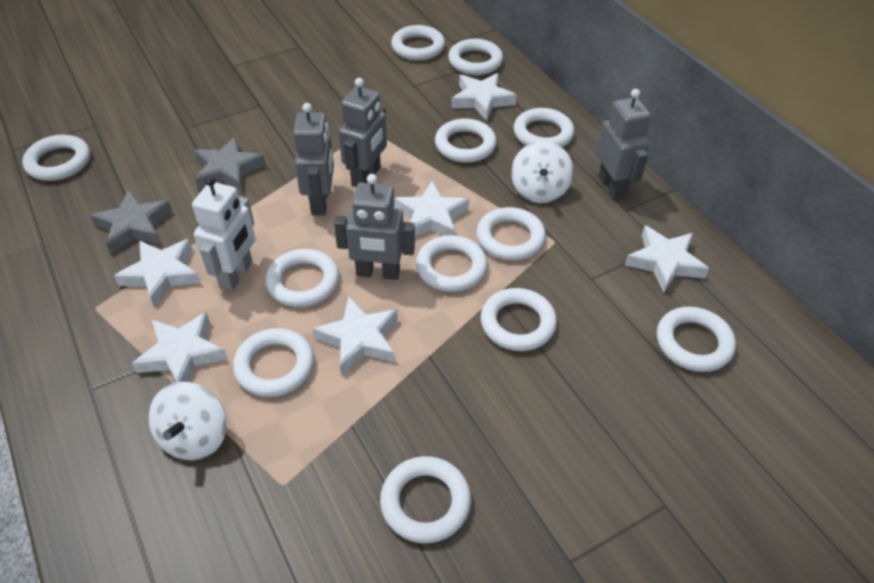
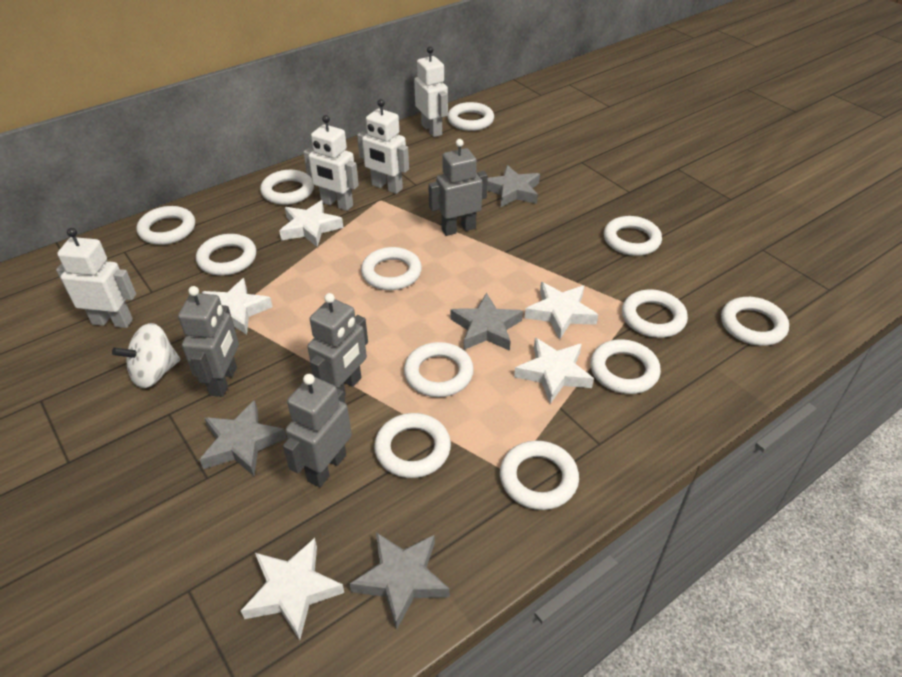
grey star: [90,190,172,254] [194,137,266,192] = 2 -> [200,400,287,476] [350,532,450,630] [451,293,523,351] [487,165,540,207] = 4
white robot: [192,175,256,291] = 1 -> [56,228,136,328] [303,115,359,211] [357,99,409,194] [414,46,448,137] = 4
white spinning top: [149,382,227,460] [511,141,573,203] = 2 -> [112,323,181,388] = 1
white star: [114,239,201,307] [132,312,227,382] [313,296,398,374] [394,181,469,236] [451,73,516,121] [625,226,709,293] = 6 -> [202,278,273,335] [241,538,344,640] [279,200,343,247] [514,338,594,404] [525,282,598,339] = 5

